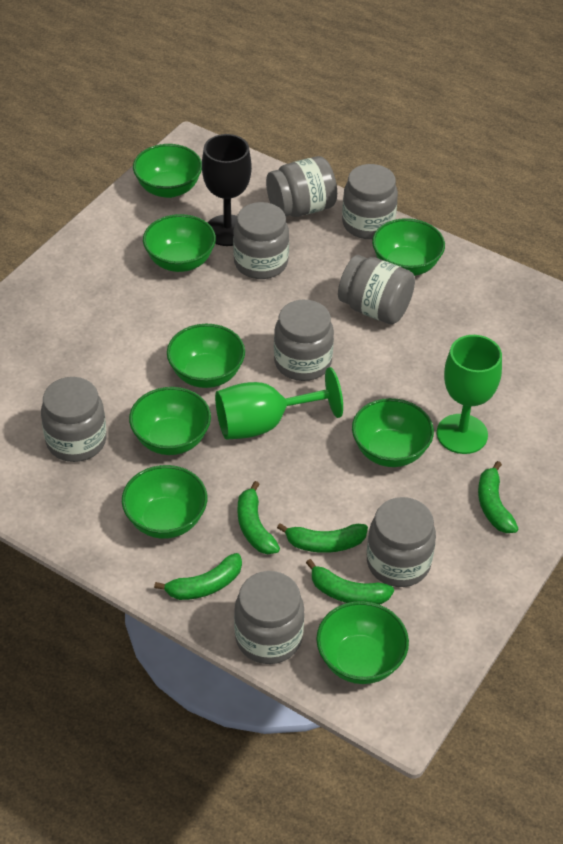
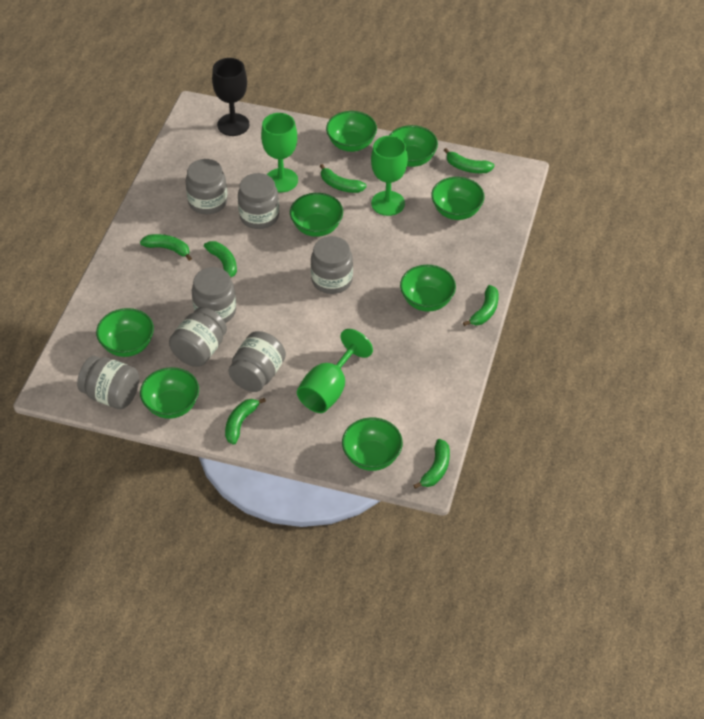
green banana: [154,553,242,600] [238,481,280,554] [277,523,368,553] [306,559,394,604] [478,461,519,533] = 5 -> [140,234,192,261] [204,241,237,278] [225,398,266,445] [320,164,367,193] [413,439,450,489] [444,148,495,173] [463,285,499,326] = 7
green goblet: [215,367,343,440] [437,335,502,454] = 2 -> [261,113,298,192] [297,329,373,413] [371,136,408,216] = 3
grey jar: [41,377,107,462] [233,202,289,279] [234,571,304,664] [266,156,337,217] [274,300,334,381] [338,255,415,324] [342,164,398,239] [367,497,436,587] = 8 -> [77,356,139,409] [169,307,227,367] [186,159,228,214] [192,267,236,323] [228,331,286,392] [238,173,279,229] [311,236,353,294] = 7

